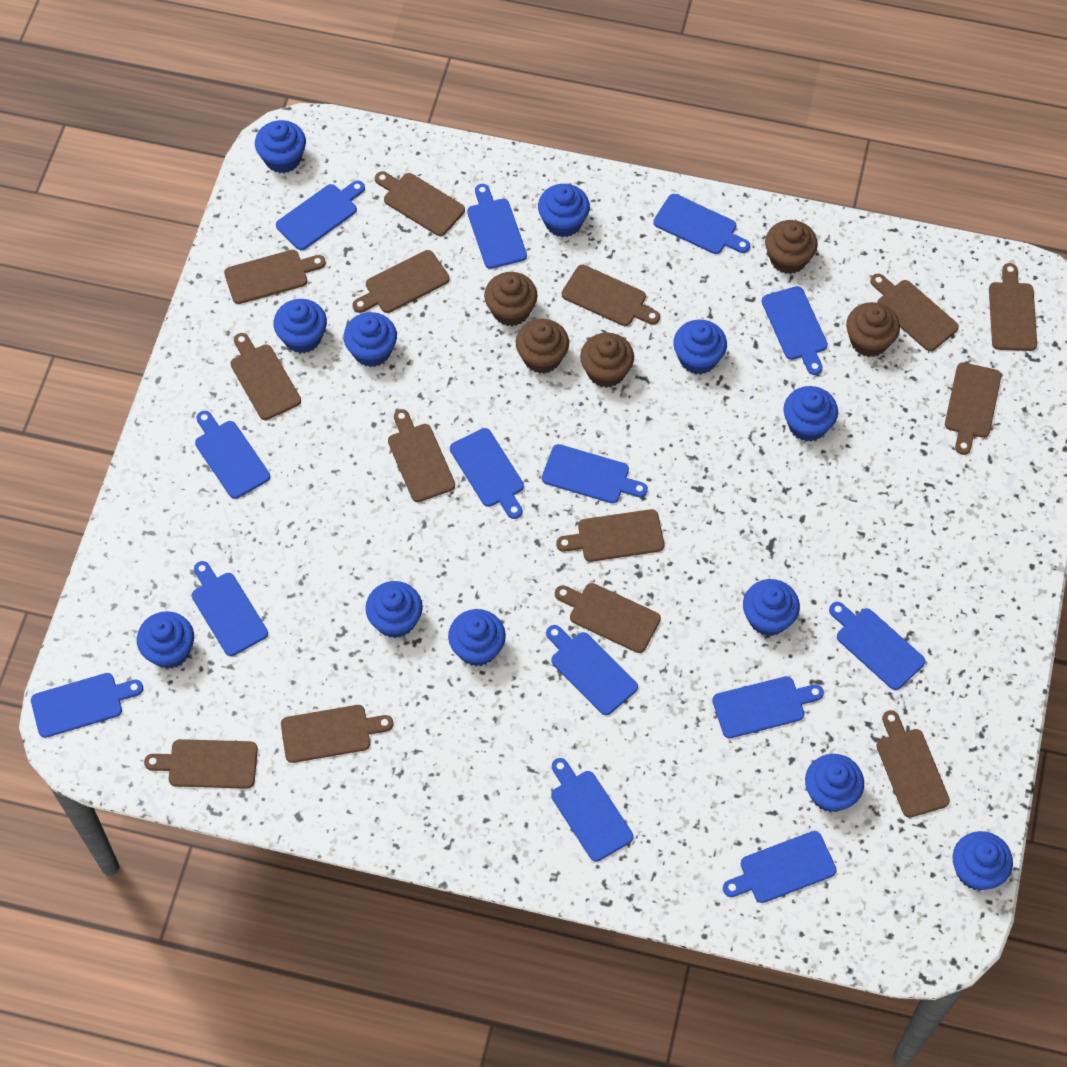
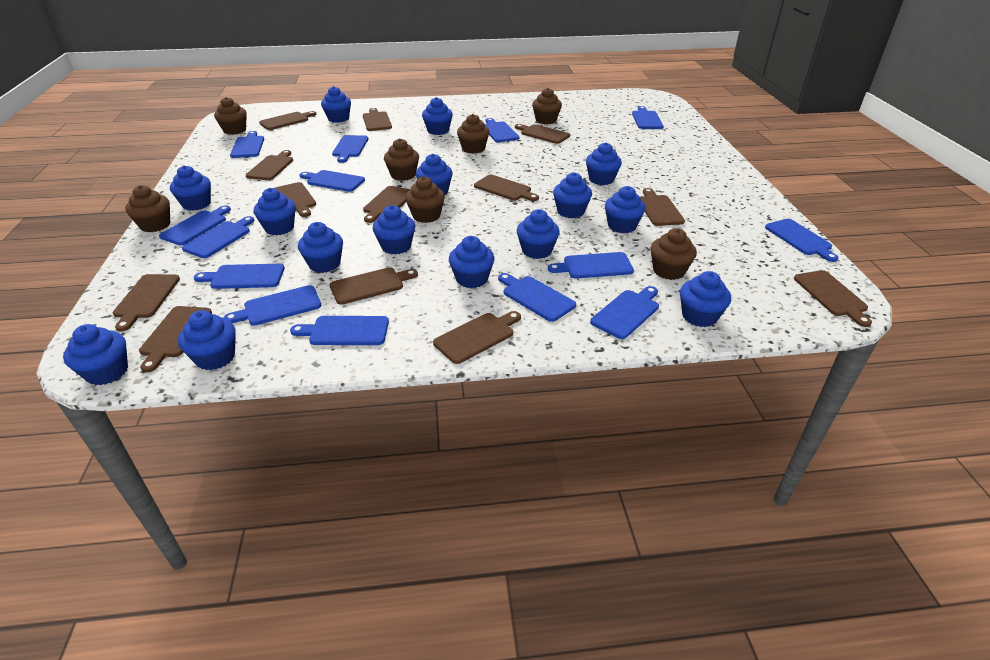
blue cupcake: [137,611,194,669] [255,120,306,173] [273,299,327,353] [344,312,397,367] [365,581,423,638] [448,609,506,666] [538,184,590,237] [673,320,727,374] [743,579,800,636] [783,386,838,441] [805,754,864,812] [953,831,1013,891] = 12 -> [63,324,128,385] [170,165,211,211] [178,310,236,370] [254,188,296,235] [298,222,343,273] [321,86,351,123] [373,205,415,255] [416,154,453,195] [422,97,453,135] [449,236,494,288] [517,209,560,259] [553,172,592,218] [586,142,622,185] [605,186,646,233] [680,271,731,327] = 15
brown cupcake: [484,272,537,326] [516,319,569,374] [580,333,634,388] [765,220,818,274] [846,302,900,357] = 5 -> [125,185,170,232] [214,97,247,135] [384,138,419,181] [405,176,445,223] [457,114,489,154] [532,88,562,124] [650,228,697,280] = 7
brown cutting board: [144,739,258,789] [224,250,326,304] [230,333,301,420] [281,705,393,763] [353,250,450,313] [375,171,465,236] [388,409,455,502] [555,583,661,653] [556,509,664,562] [562,265,660,326] [870,274,959,351] [876,710,950,818] [945,362,1001,455] [989,263,1037,351] = 14 -> [113,274,180,332] [139,306,212,372] [246,150,293,180] [259,111,316,130] [275,182,316,217] [330,267,418,305] [363,108,392,131] [363,186,410,223] [433,311,521,364] [474,175,539,201] [515,124,570,144] [640,188,685,226] [794,270,872,327] = 13

